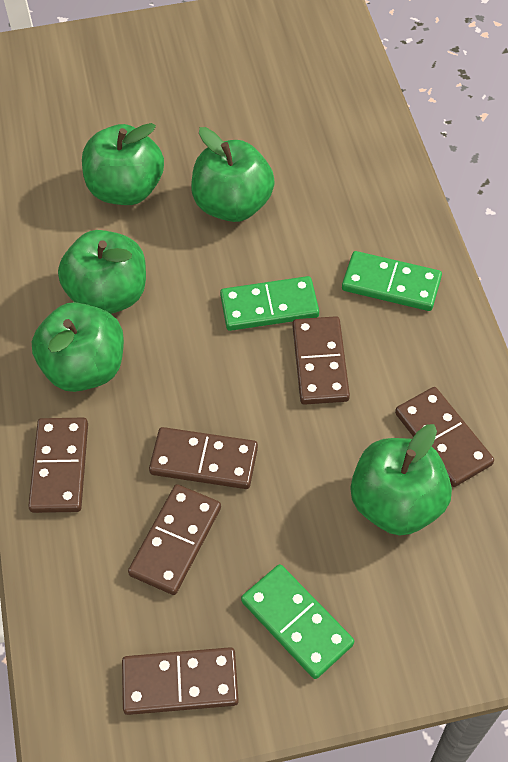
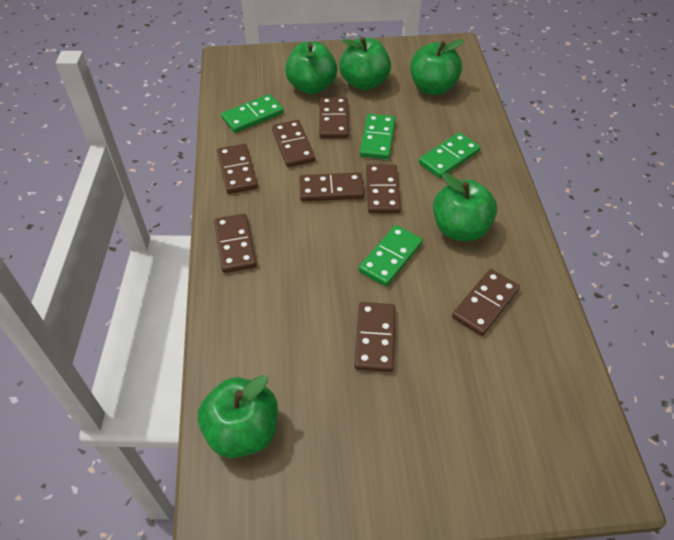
brown domino: [28,418,88,513] [122,647,239,715] [128,484,221,595] [149,427,258,489] [293,316,350,405] [395,387,494,487] = 6 -> [214,213,257,273] [217,144,258,194] [272,120,315,167] [299,172,364,202] [319,97,349,139] [354,302,396,372] [366,164,401,214] [452,269,520,336] = 8
green domino: [220,276,319,331] [241,564,354,679] [342,251,442,311] = 3 -> [221,94,284,133] [359,225,423,286] [360,114,395,159] [419,132,481,178] = 4

